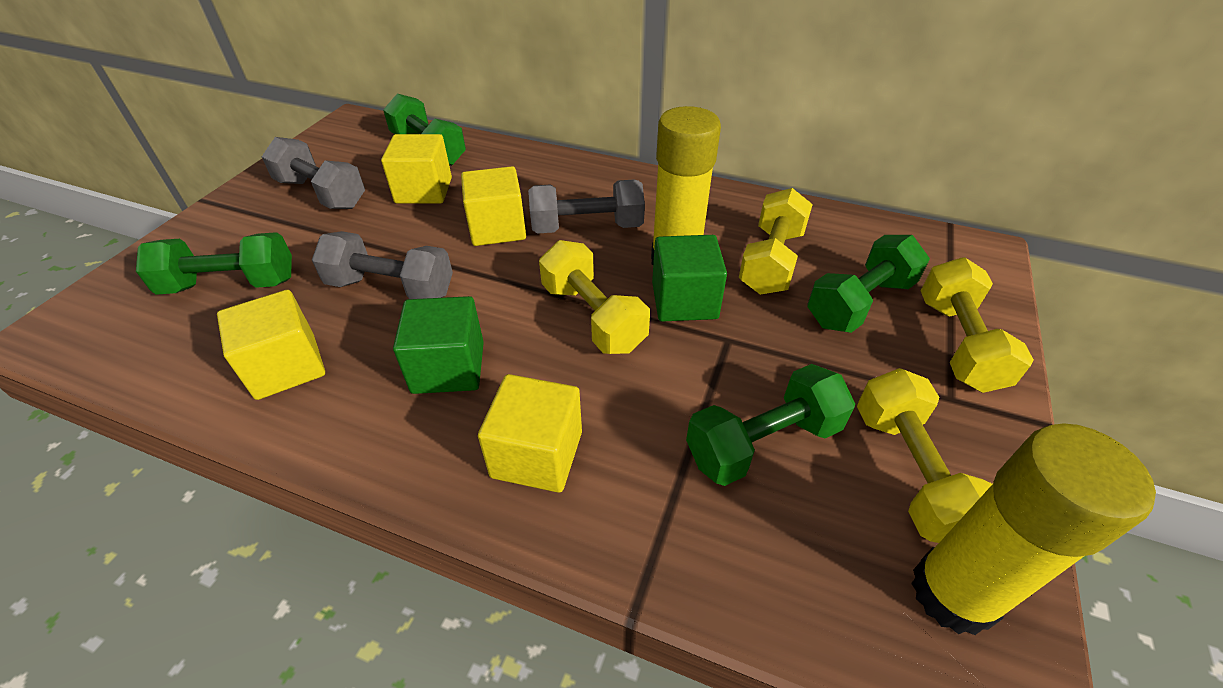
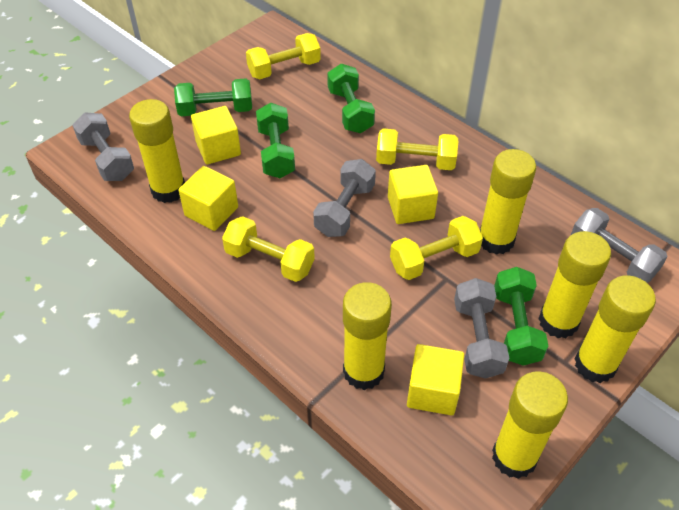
green cube: [393,296,484,394] [652,235,727,322] = 2 -> none = 0
grey dumbbell: [262,137,365,209] [312,231,453,299] [528,180,645,234] = 3 -> [72,112,134,181] [313,159,376,237] [454,278,509,379] [571,208,668,283] = 4
yellow glue stick: [651,106,721,265] [911,423,1156,635] = 2 -> [129,99,185,203] [343,282,392,390] [480,149,536,255] [492,371,568,479] [538,231,611,338] [575,275,656,383] = 6

